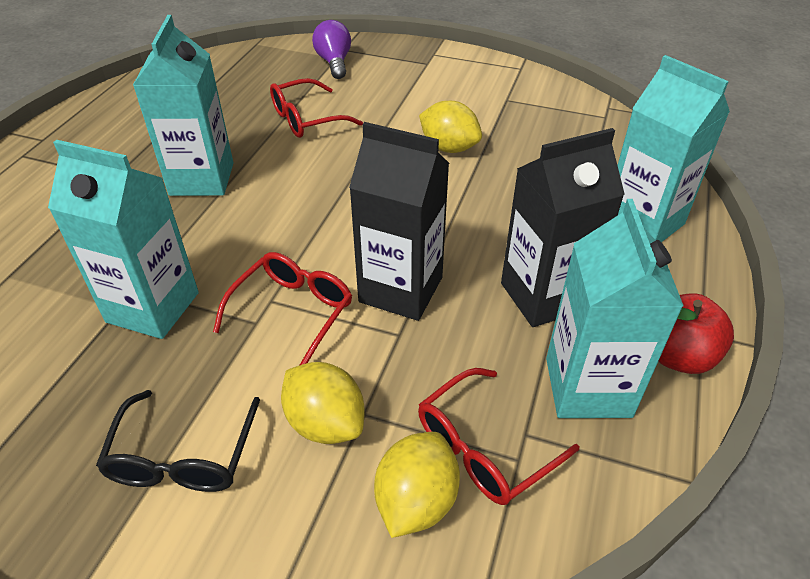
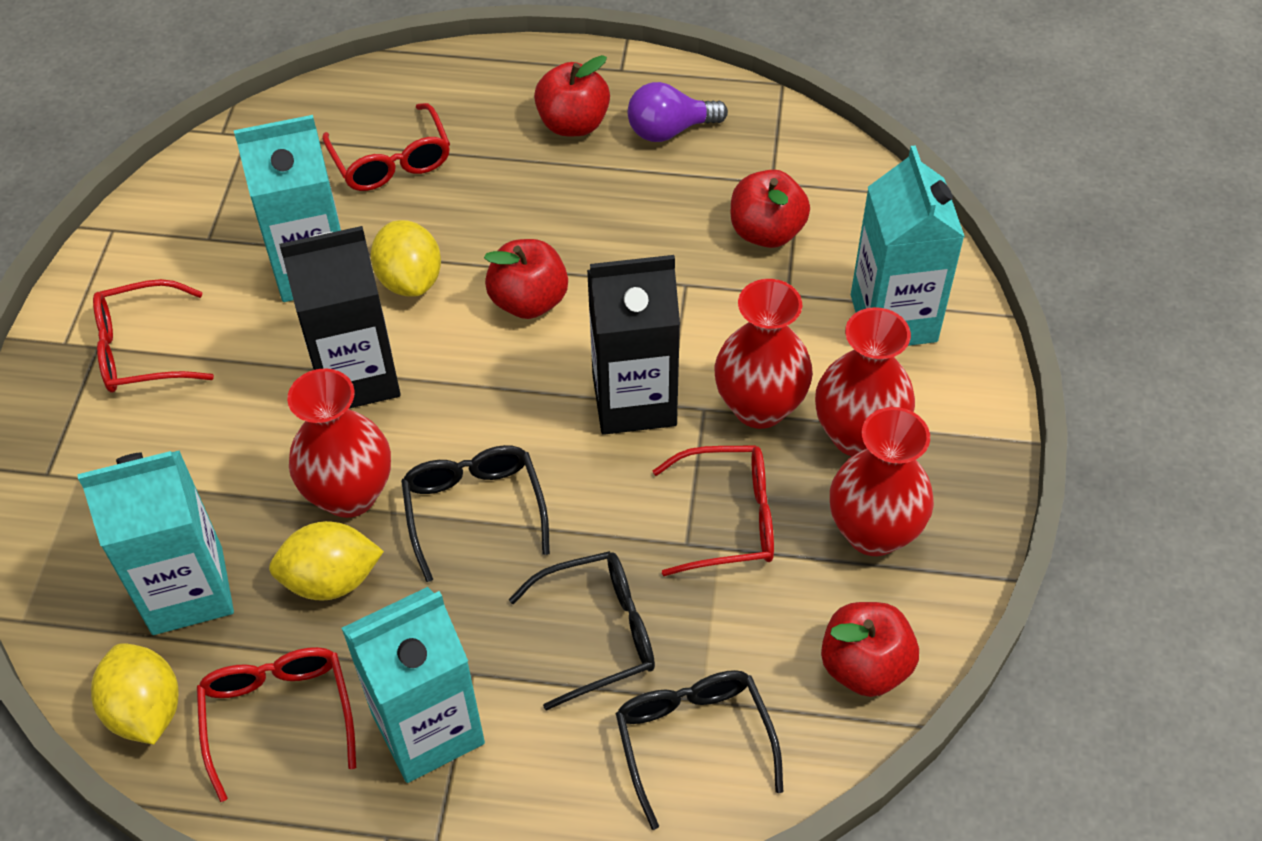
black glasses: [96,390,260,492] = 1 -> [401,445,550,582] [509,551,655,711] [615,670,783,830] = 3
red apple: [658,293,734,374] = 1 -> [484,239,568,319] [534,55,610,136] [731,170,810,248] [821,602,919,697] = 4
red glasses: [213,252,352,365] [270,78,363,138] [418,368,579,505] = 3 -> [93,279,214,393] [197,647,356,802] [322,103,450,191] [653,445,774,576] = 4
red vase: none = 0 -> [287,368,391,518] [714,279,813,429] [815,307,915,456] [830,407,934,556] = 4

